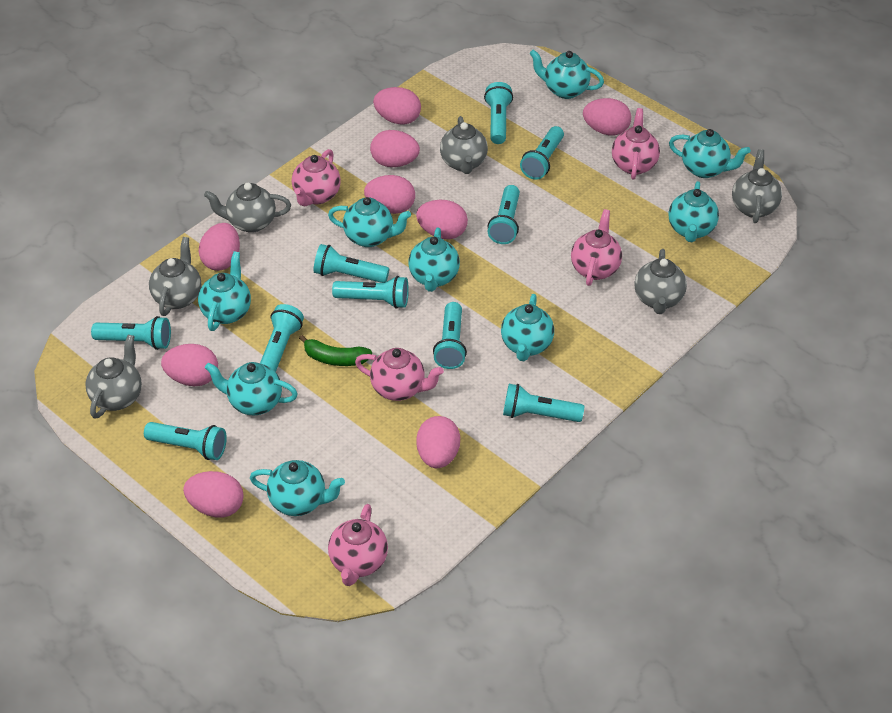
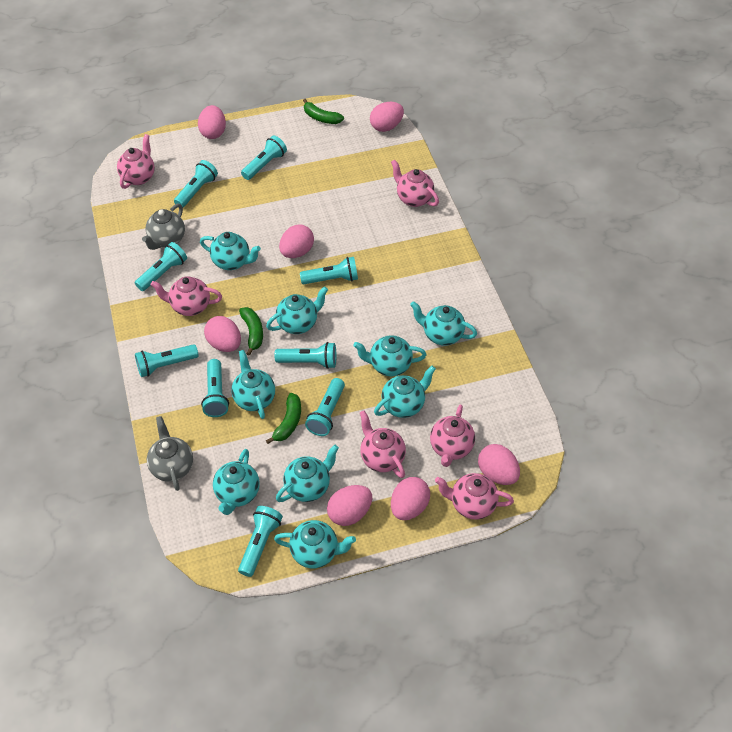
green banana: [299,335,372,366] = 1 -> [239,307,263,355] [266,393,301,444] [303,99,344,124] = 3
grey teapot: [85,335,142,418] [149,237,201,316] [204,183,291,233] [440,116,488,174] [634,249,687,314] [732,149,782,223] = 6 -> [142,203,185,250] [147,416,193,491] = 2
pink egg: [161,344,218,386] [183,471,244,518] [199,223,240,271] [364,175,415,214] [370,130,420,167] [373,87,421,125] [416,200,468,239] [416,416,460,468] [583,98,631,135] = 9 -> [198,105,226,139] [204,316,241,352] [279,224,314,258] [327,485,372,526] [370,102,404,132] [391,477,430,520] [478,444,520,485] = 7
pink teapot: [292,149,341,207] [328,504,388,586] [355,348,444,401] [571,209,622,286] [612,108,660,179] = 5 -> [117,134,155,189] [150,276,222,316] [360,411,406,478] [391,160,439,207] [430,405,475,467] [435,473,514,520] = 6
turquoise flashlight: [91,316,171,350] [144,422,227,460] [260,304,304,372] [314,244,389,283] [332,276,409,308] [433,302,467,369] [484,82,513,144] [488,185,520,244] [503,384,584,422] [520,126,564,180] = 10 -> [135,242,187,291] [135,344,199,377] [174,160,218,207] [201,359,229,417] [238,506,283,577] [241,135,287,180] [274,342,336,369] [300,257,358,285] [305,378,345,436] = 9

